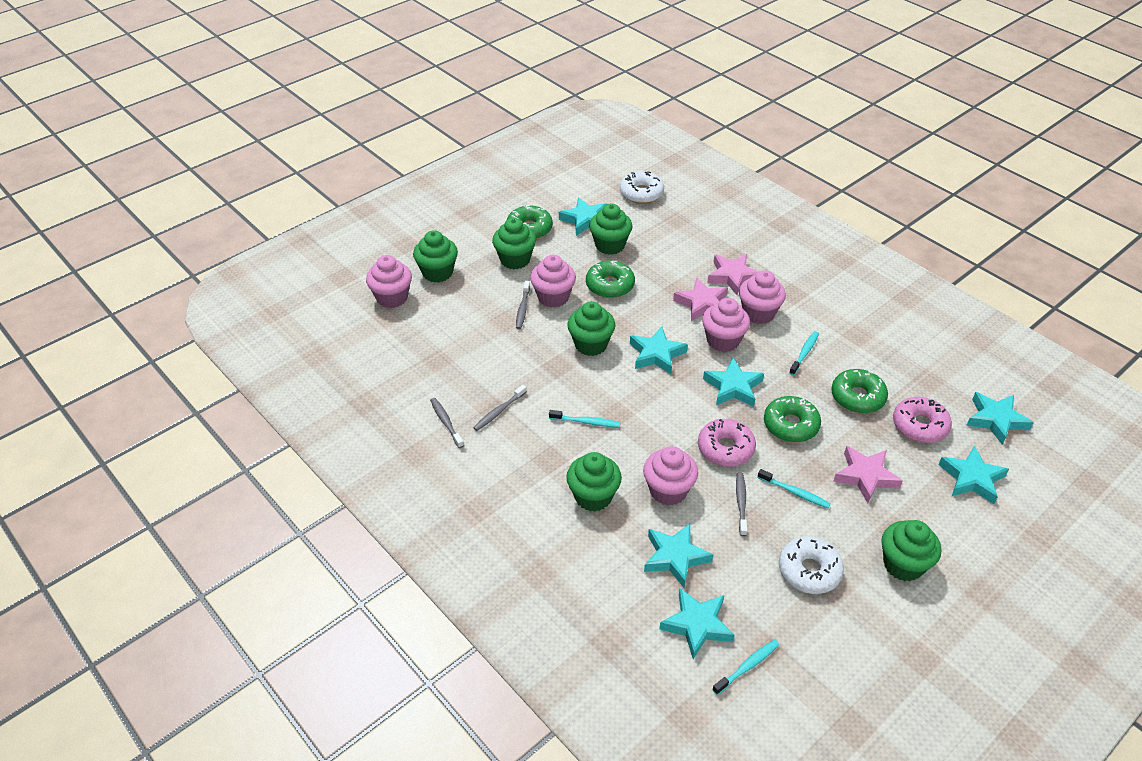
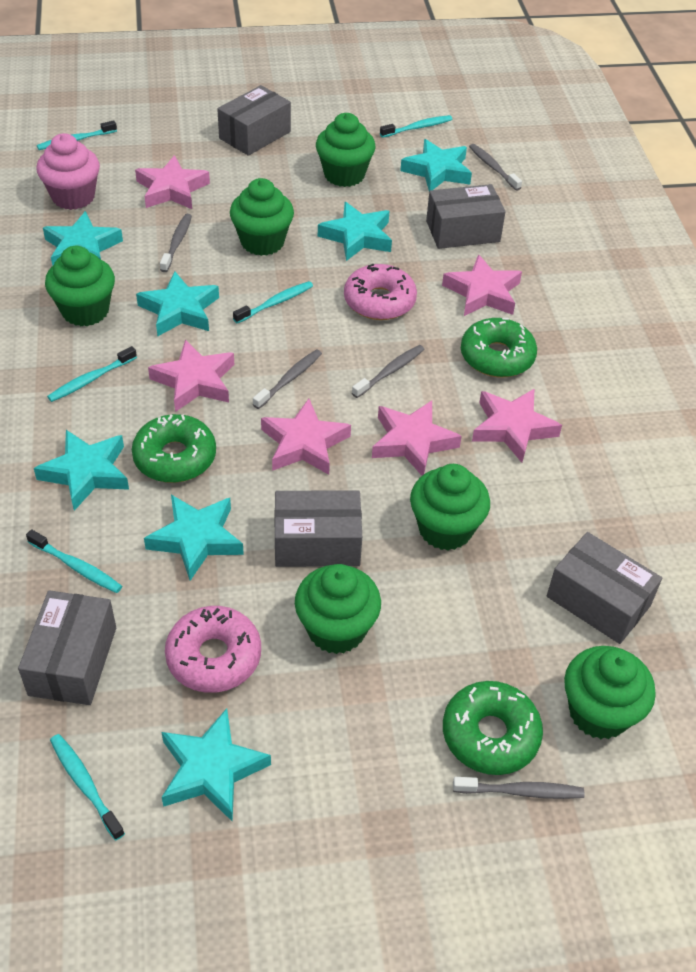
green donut: [507,205,553,239] [586,261,635,298] [764,396,821,442] [831,369,888,413] = 4 -> [132,414,216,483] [443,681,543,775] [461,318,537,377] = 3
grey box: none = 0 -> [18,590,116,705] [217,85,291,156] [274,490,362,567] [426,184,506,249] [547,532,662,644] = 5
grey toothbrush: [430,398,464,448] [473,385,527,431] [516,281,530,329] [736,472,747,536] = 4 -> [160,214,192,272] [253,350,322,409] [352,345,425,398] [453,777,584,799] [469,144,522,191] = 5
pink cupcake: [366,255,412,308] [530,255,576,308] [643,446,698,506] [702,298,750,352] [739,270,786,324] = 5 -> [37,133,100,210] = 1
pink star: [673,277,728,321] [707,254,759,295] [833,446,903,503] = 3 -> [135,155,210,209] [148,339,234,412] [261,399,351,475] [372,400,462,476] [442,254,522,316] [472,388,562,463] = 6
turquoise toothbrush: [549,410,620,428] [712,640,779,695] [757,469,831,508] [789,331,819,375] = 4 -> [26,529,122,593] [37,120,117,150] [47,346,137,402] [50,734,125,840] [233,281,313,324] [380,115,452,138] = 6
white donut: [620,171,664,204] [779,537,844,594] = 2 -> none = 0

